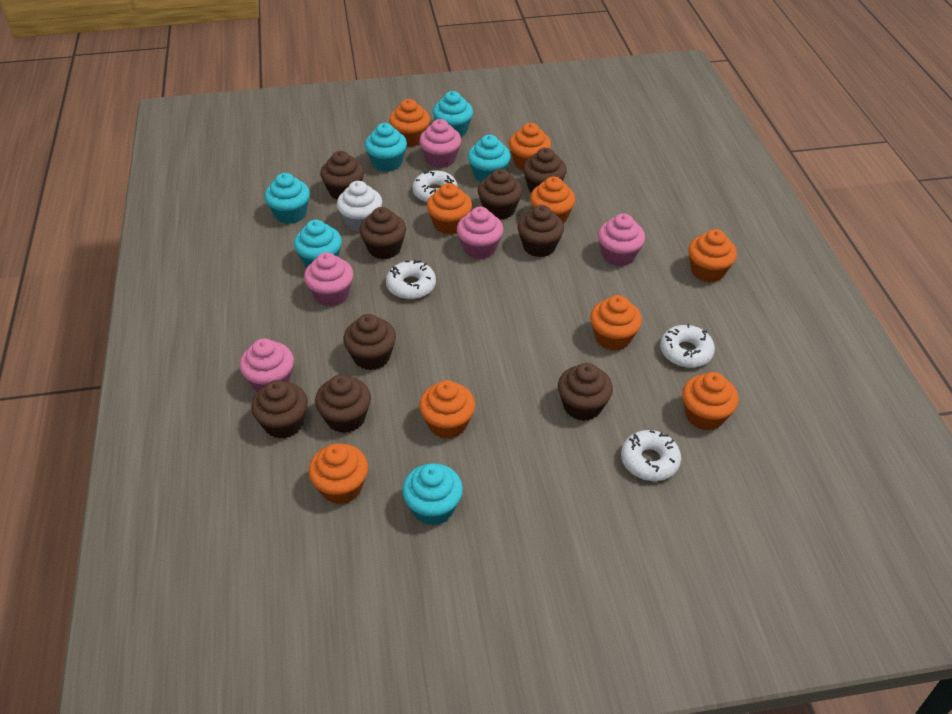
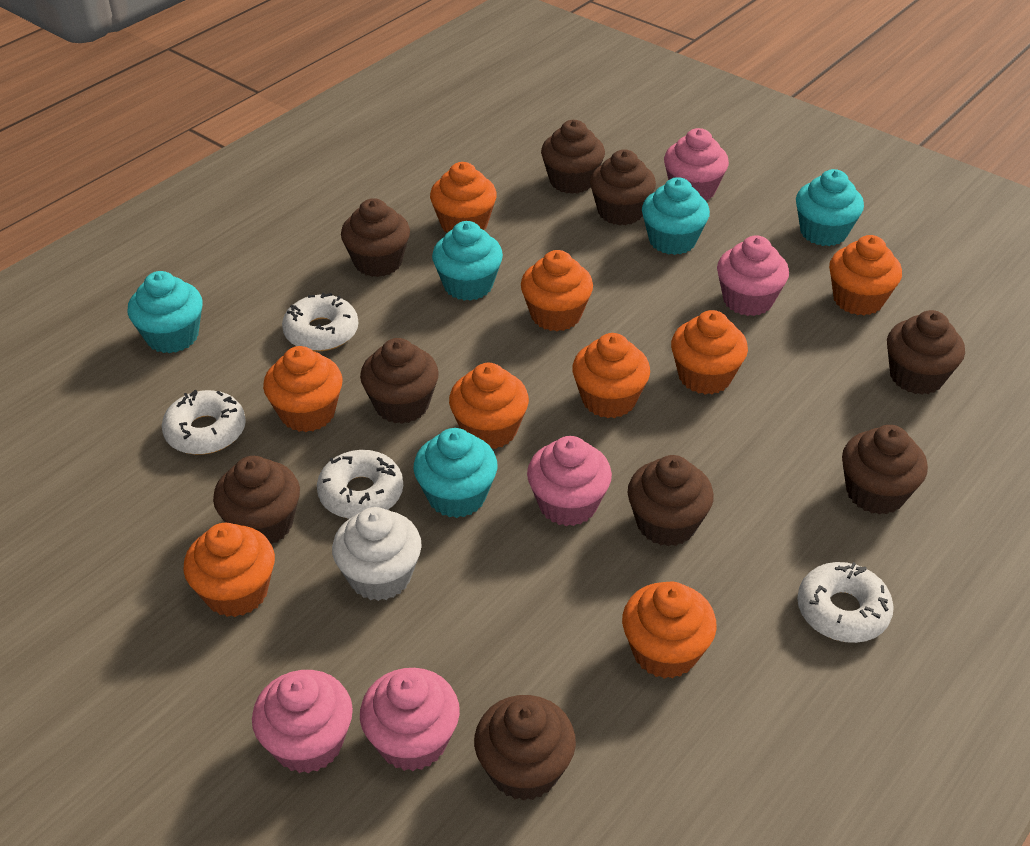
turquoise cupcake: [265,173,310,224] [294,220,342,267] [365,123,407,172] [402,463,463,525] [433,91,473,137] [468,135,511,182] = 6 -> [127,271,203,353] [413,428,497,518] [432,221,503,301] [642,177,710,255] [796,169,864,246] = 5

